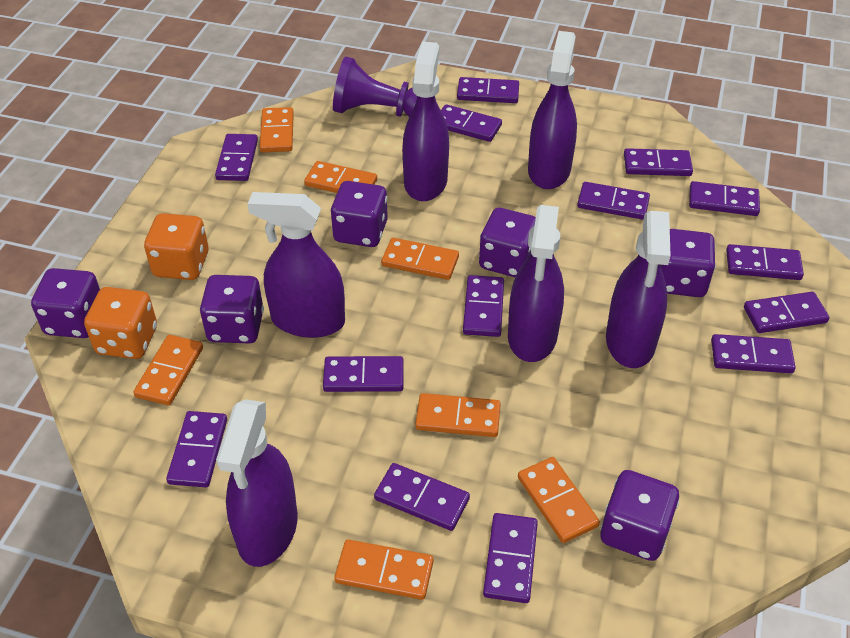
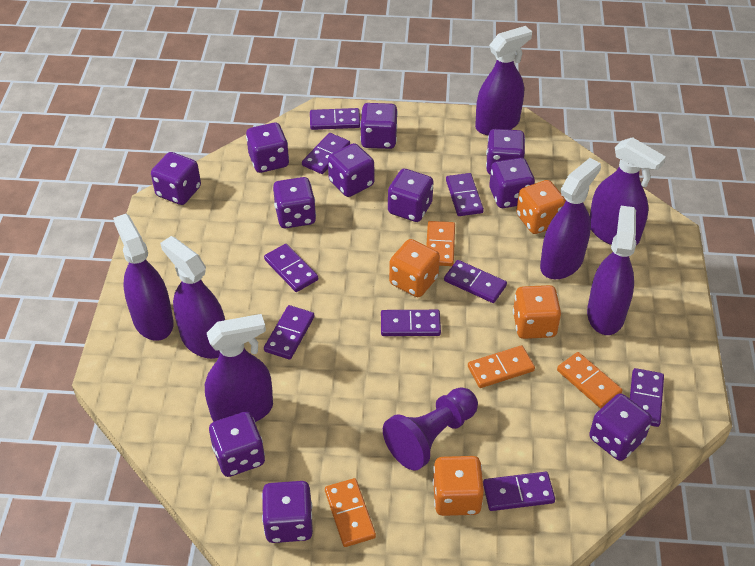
orange dice: [84,287,157,359] [144,213,209,280] = 2 -> [389,239,440,297] [433,456,484,516] [513,285,561,339] [516,180,566,234] = 4
orange domino: [133,335,203,405] [260,107,294,152] [304,161,377,193] [334,539,434,600] [381,238,459,280] [415,393,501,437] [518,457,600,543] = 7 -> [325,478,376,547] [426,221,455,266] [468,345,535,388] [557,352,622,408] = 4
purple dice: [31,268,100,338] [200,275,264,344] [331,181,388,247] [479,208,536,277] [601,470,679,561] [661,229,716,297] = 6 -> [151,152,201,205] [209,412,265,477] [246,123,289,173] [262,481,313,543] [273,177,316,228] [328,143,374,197] [360,103,398,149] [388,169,434,222] [486,129,525,174] [489,158,535,208] [589,393,652,461] = 11
purple domino: [166,411,227,487] [215,134,258,181] [323,356,404,392] [374,463,470,531] [441,104,502,142] [457,77,519,103] [463,275,504,337] [483,513,538,603] [577,182,650,220] [624,148,693,176] [689,181,760,216] [711,334,796,373] [726,244,804,280] [744,292,830,333] = 14 -> [264,244,318,292] [264,305,314,360] [302,133,350,174] [310,108,360,130] [381,310,441,336] [444,260,507,303] [446,173,484,216] [483,472,555,511] [630,368,664,427] = 9
purple spray bottle: [216,399,298,567] [247,192,345,338] [402,42,449,201] [508,205,564,362] [528,31,577,189] [606,211,671,368] = 6 -> [113,214,174,341] [160,236,225,359] [205,314,273,422] [475,26,532,135] [540,158,601,279] [587,206,636,335] [590,137,666,245] = 7

